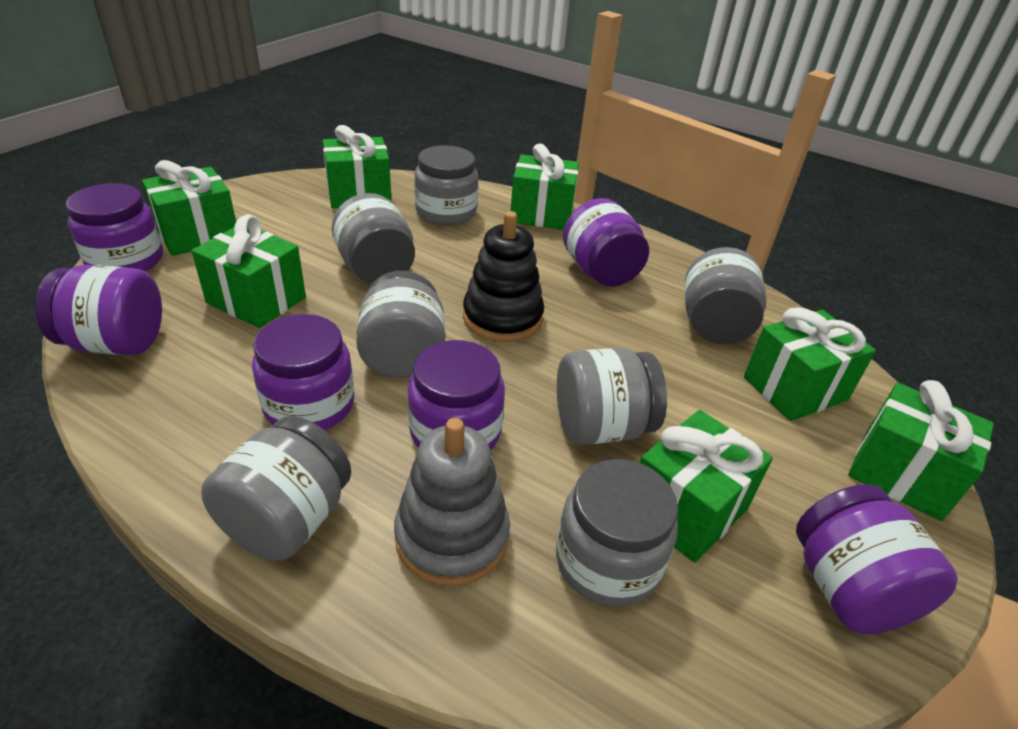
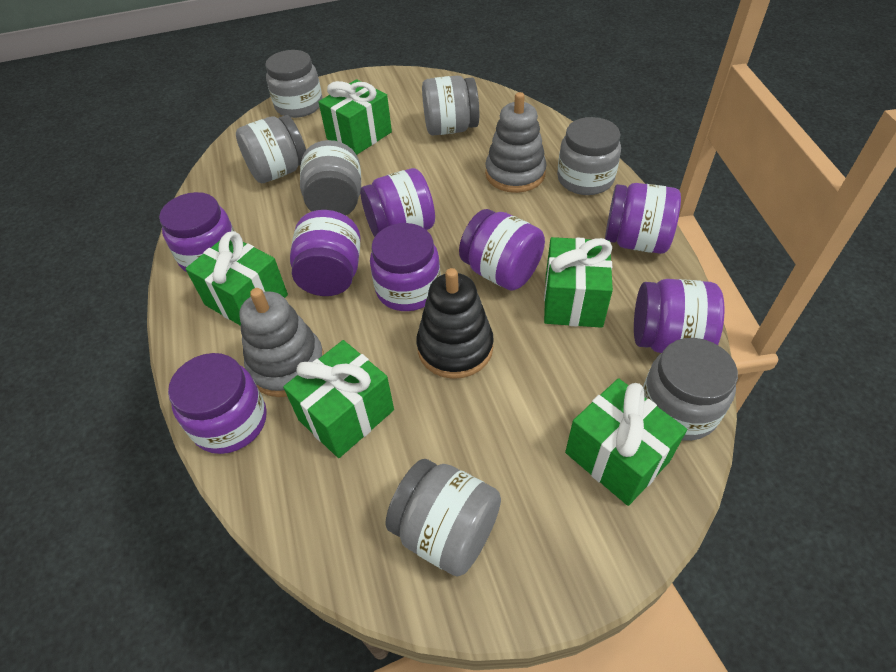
green gift: [142,160,236,256] [192,214,306,328] [323,125,391,208] [511,144,579,230] [640,410,773,563] [744,307,876,421] [848,380,994,521] = 7 -> [186,231,288,326] [283,340,394,458] [319,79,392,155] [544,237,613,328] [565,378,687,506] = 5
grey stacking toy: [394,418,510,587] = 1 -> [239,288,324,397] [485,92,546,193] = 2
purple jar: [35,265,162,355] [66,183,163,272] [252,314,354,430] [408,340,505,451] [563,198,649,287] [796,484,958,634] = 6 -> [159,192,234,272] [168,353,267,454] [290,210,361,296] [360,168,435,237] [370,223,441,311] [459,209,545,291] [605,183,681,254] [634,279,724,353] = 8

